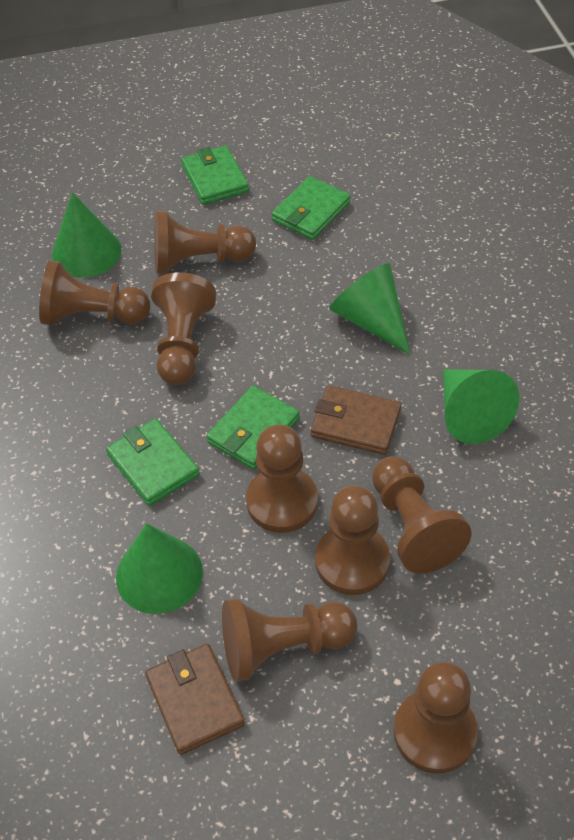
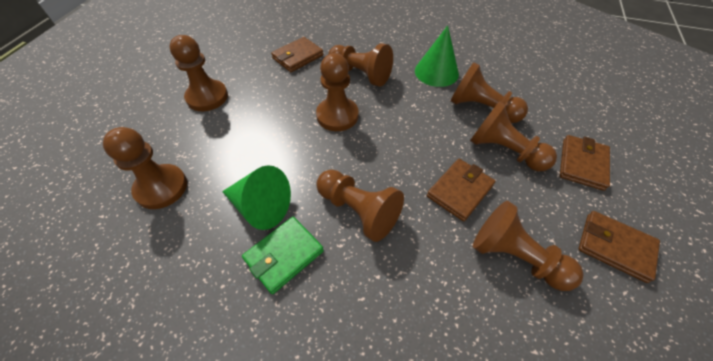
brown wallet: [145,644,245,755] [311,386,401,455] = 2 -> [271,37,323,72] [427,159,495,221] [560,135,610,191] [578,211,660,283] = 4
green cone: [52,193,121,278] [116,523,203,614] [329,263,410,355] [443,369,520,444] = 4 -> [222,165,291,230] [415,25,459,87] = 2
green wallet: [106,419,200,506] [181,145,249,205] [206,386,300,470] [272,176,351,240] = 4 -> [242,217,324,294] = 1

